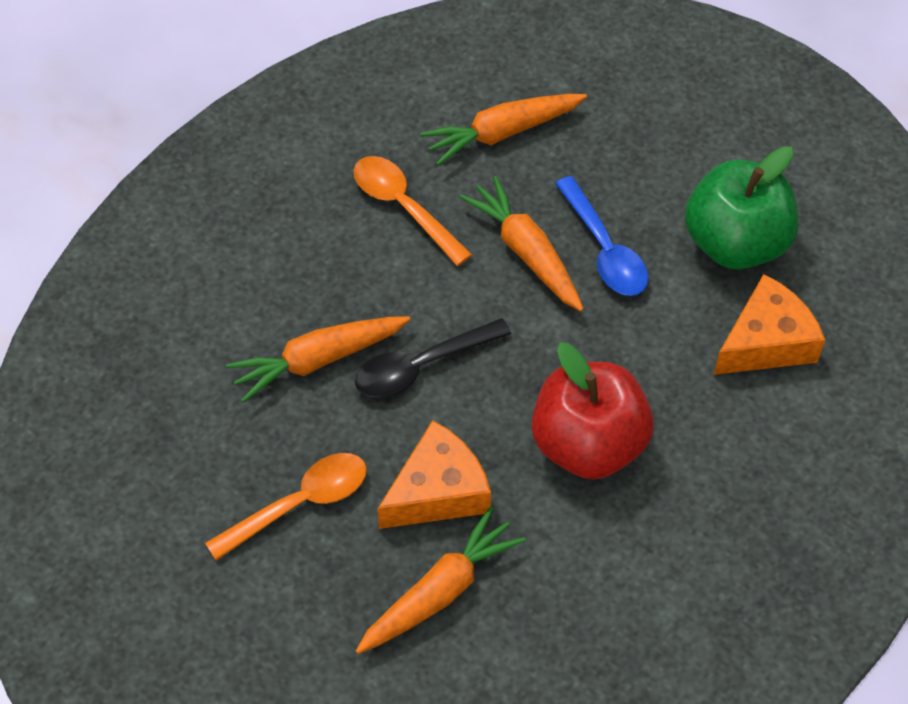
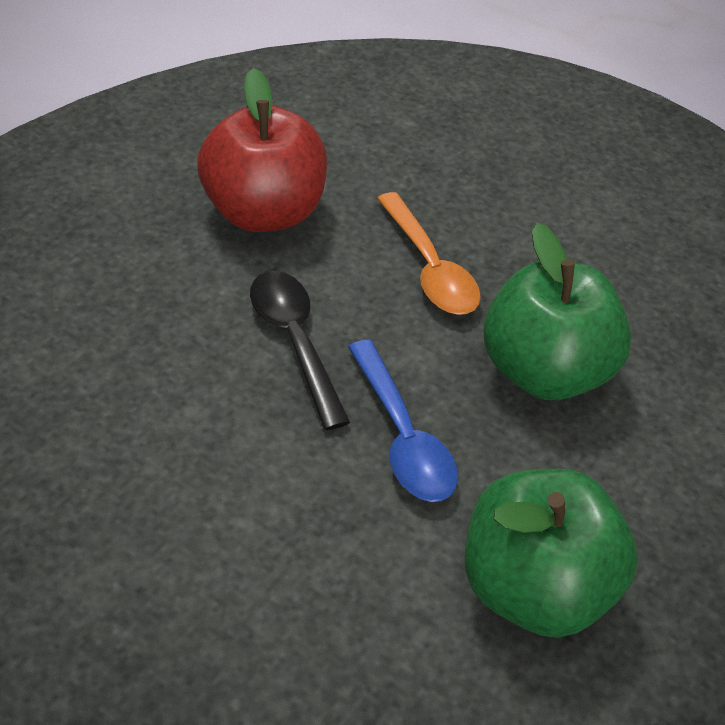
green apple: [685,146,798,269] = 1 -> [465,469,638,638] [483,223,631,400] = 2
orange carrot: [226,316,410,403] [356,507,526,654] [420,94,587,166] [460,176,584,312] = 4 -> none = 0
orange cheese: [377,420,491,529] [713,274,825,375] = 2 -> none = 0
orange spoon: [205,453,367,561] [354,156,472,266] = 2 -> [377,192,481,315] = 1

